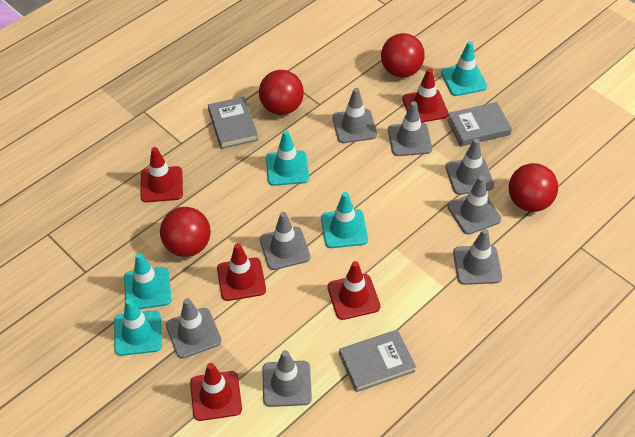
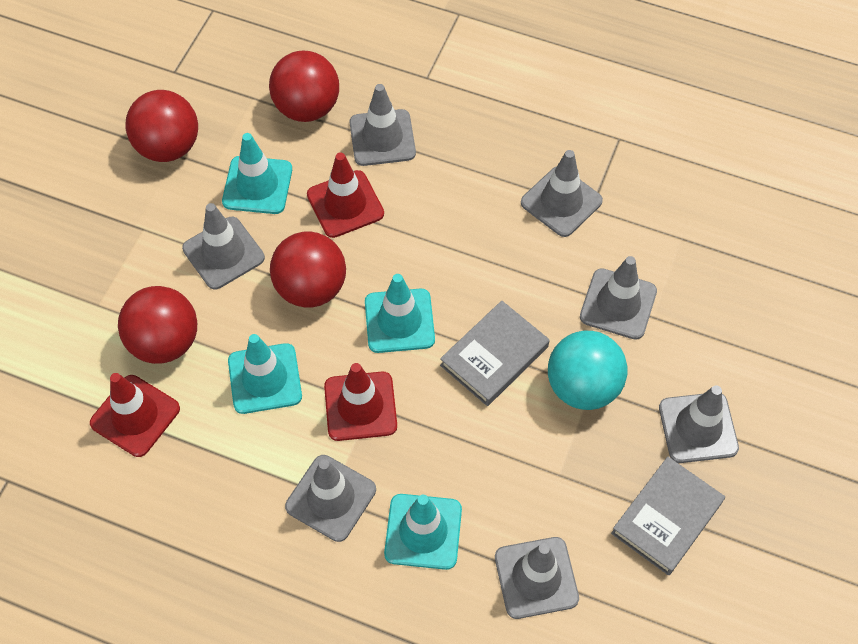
grey book: [208,97,258,149] [339,330,416,392] [447,102,512,147] = 3 -> [440,301,550,406] [611,457,725,575] = 2
grey traffic cone: [166,298,221,359] [260,212,310,270] [262,350,312,407] [332,88,377,143] [388,101,432,156] [445,138,494,195] [447,176,501,235] [453,229,502,285] = 8 -> [182,203,265,290] [285,455,376,542] [350,84,416,166] [495,537,579,619] [521,150,603,237] [580,256,657,340] [659,385,739,463] = 7
red traffic cone: [140,147,183,202] [190,363,242,421] [217,243,266,301] [327,261,380,320] [402,68,448,122] = 5 -> [90,373,180,457] [307,152,384,238] [324,363,397,441] = 3
turquoise ball: none = 0 -> [548,331,628,410] = 1
turquoise traffic cone: [114,298,162,356] [124,253,172,309] [266,130,309,186] [321,192,368,248] [441,41,487,96] = 5 -> [222,133,292,214] [228,334,302,414] [365,274,435,353] [384,494,462,570] = 4

